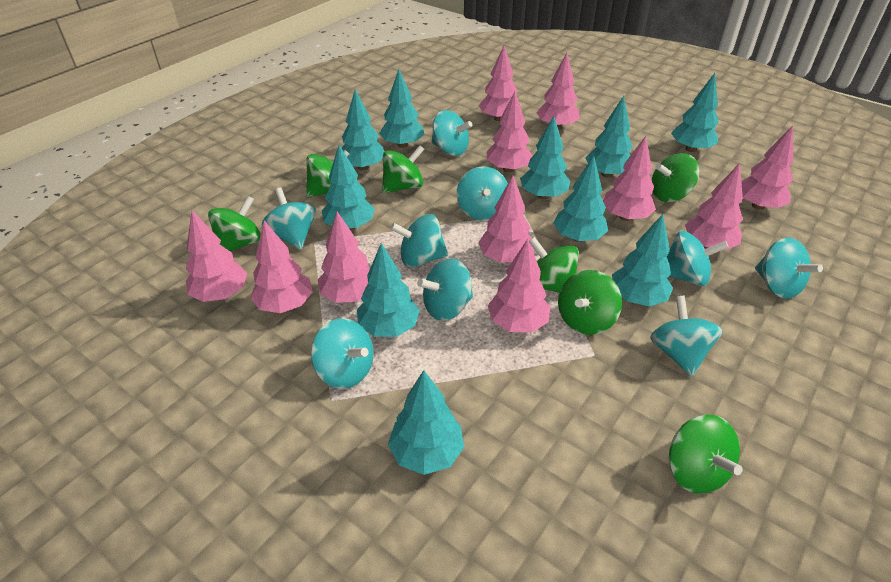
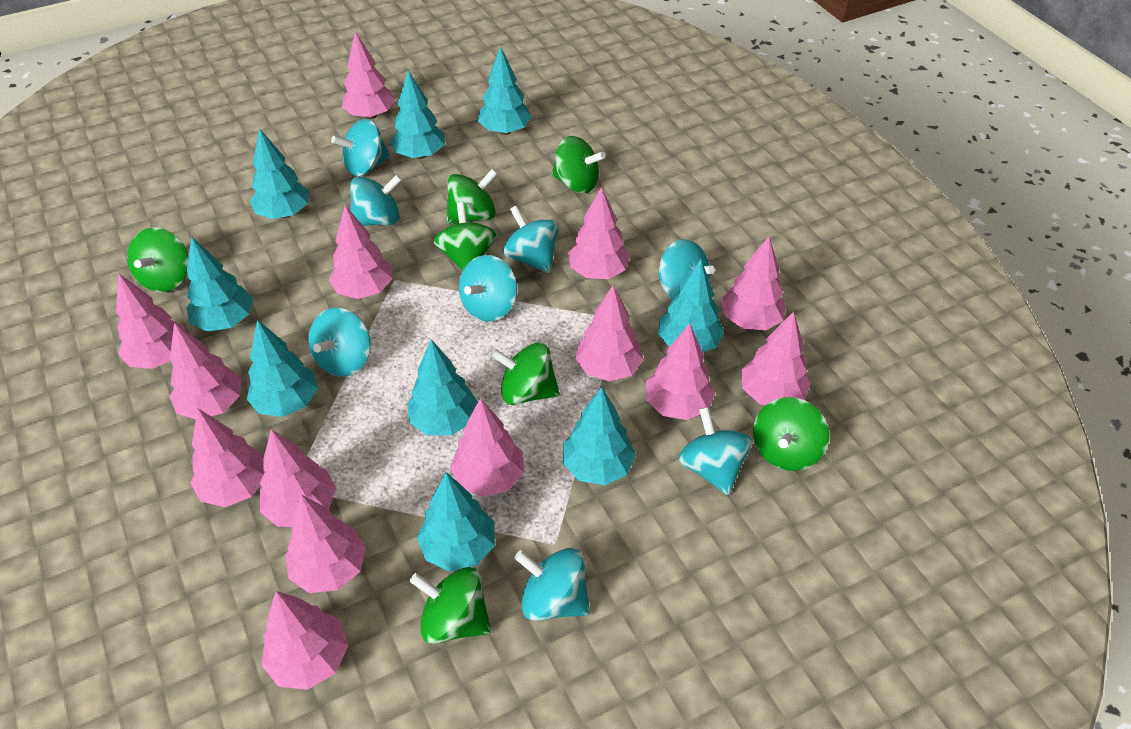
pink tree: [186,210,247,302] [250,221,313,313] [318,211,370,303] [478,175,534,263] [479,46,521,121] [487,91,533,172] [488,239,550,332] [537,53,580,129] [603,136,656,221] [685,163,743,250] [741,125,793,210] = 11 -> [116,273,185,369] [170,323,241,419] [190,409,265,507] [260,429,336,527] [262,591,348,690] [285,494,366,593] [329,205,393,299] [342,31,395,119] [450,398,524,497] [568,187,630,279] [575,285,644,381] [646,323,715,420] [721,236,786,330] [741,312,811,405] = 14
turquoise spinning top: [261,188,316,250] [311,318,374,389] [390,214,448,267] [417,258,473,321] [431,110,472,156] [457,166,508,220] [650,296,723,376] [667,231,729,286] [755,238,823,299] = 9 -> [308,308,371,377] [331,119,391,176] [351,175,402,226] [459,255,517,322] [503,205,559,273] [514,548,590,621] [658,239,715,300] [678,407,753,495] = 8
turquoise tree: [322,145,375,230] [342,90,384,170] [357,243,420,337] [379,69,424,148] [388,370,464,475] [520,116,570,199] [553,156,608,242] [585,96,633,178] [612,214,673,306] [671,73,719,152] = 10 -> [186,236,253,332] [247,320,318,417] [250,128,309,219] [390,70,445,159] [407,339,478,435] [417,472,495,572] [478,46,532,135] [563,387,636,485] [658,260,725,352] = 9

